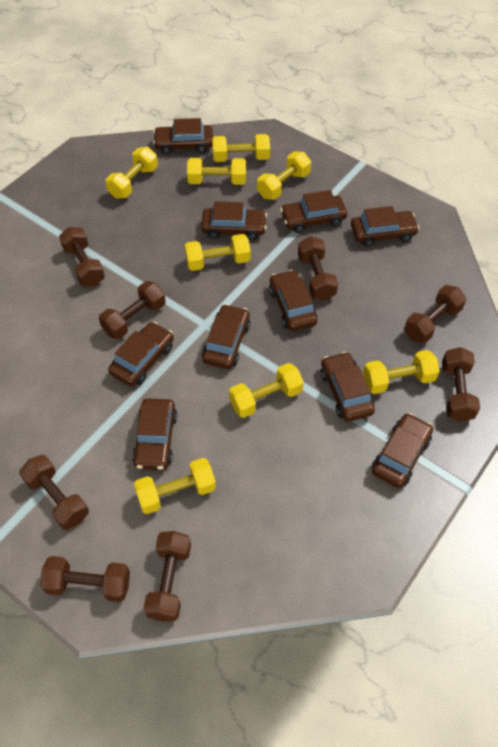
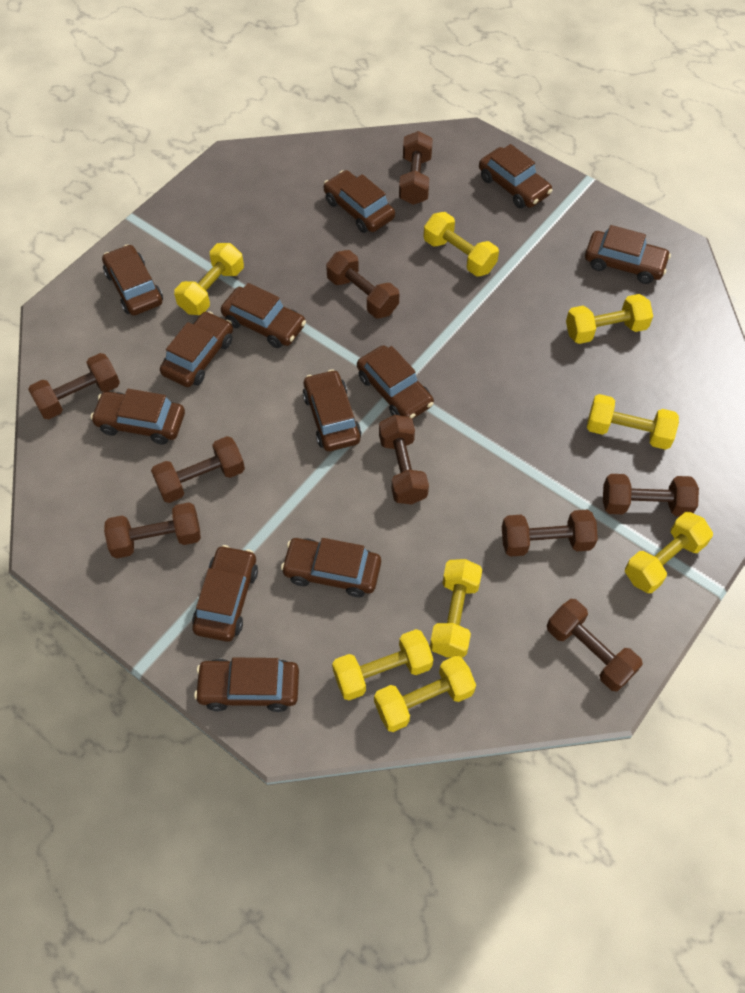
brown car: [108,322,174,386] [132,398,178,470] [153,118,213,155] [201,201,267,240] [202,304,251,369] [269,270,317,331] [280,190,347,233] [321,352,375,422] [351,206,419,247] [372,413,433,488] = 10 -> [91,389,185,445] [102,244,163,315] [160,311,233,387] [192,545,258,642] [194,657,299,712] [221,283,306,348] [281,538,381,597] [303,369,362,451] [324,170,395,233] [357,345,434,419] [479,144,552,208] [585,225,671,284] = 12
brown dumbbell: [19,455,89,530] [40,556,130,602] [59,227,105,286] [99,281,166,339] [143,531,191,621] [298,236,338,300] [404,285,466,343] [442,347,480,422] = 8 -> [28,353,120,419] [104,502,201,559] [151,436,245,503] [326,250,399,318] [379,415,429,504] [399,131,433,205] [502,510,598,557] [547,599,643,692] [603,474,699,516] = 9

